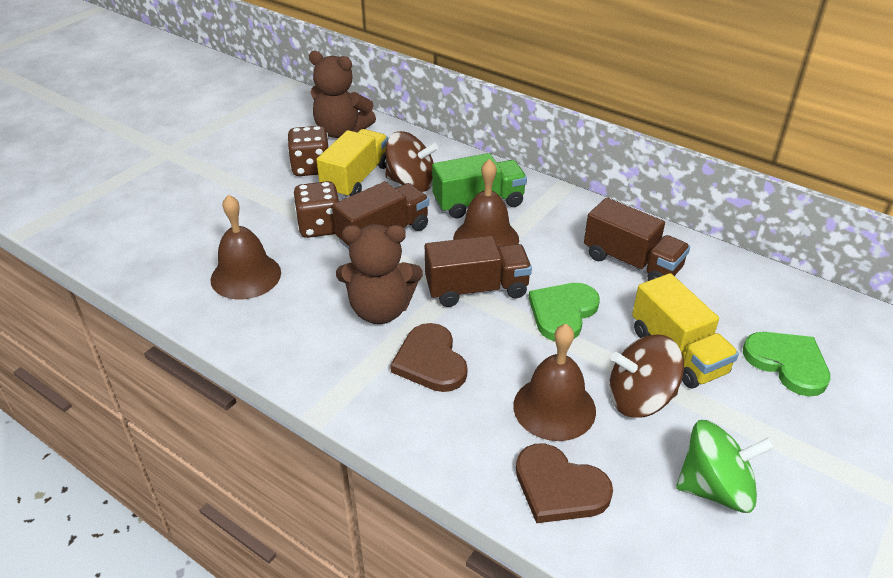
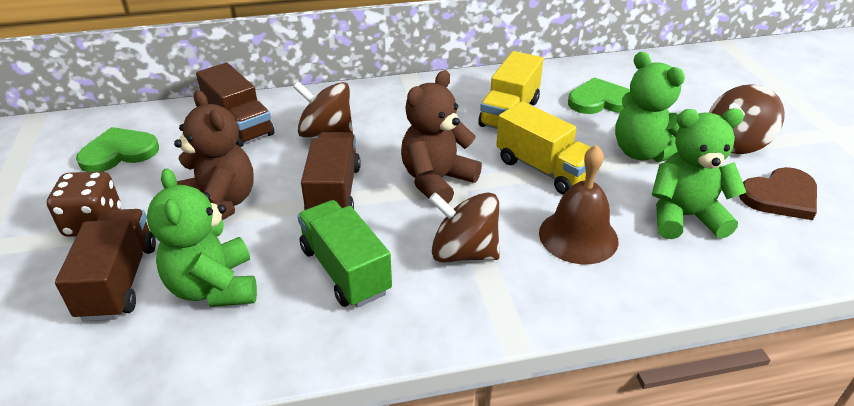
brown bell: [211,194,281,300] [453,159,519,247] [513,324,596,441] = 3 -> [539,145,618,264] = 1
brown dice: [287,126,329,176] [293,181,339,238] = 2 -> [47,172,121,237] = 1
brown heart: [390,323,467,392] [516,443,613,523] = 2 -> [739,167,817,220] = 1
brown spinning top: [385,131,438,192] [609,334,684,418] = 2 -> [293,81,353,137] [429,192,500,262] [709,84,785,154] = 3
green spinning top: [676,420,775,513] = 1 -> none = 0
green teddy bear: none = 0 -> [147,168,257,307] [615,52,685,162] [652,108,746,239] = 3

